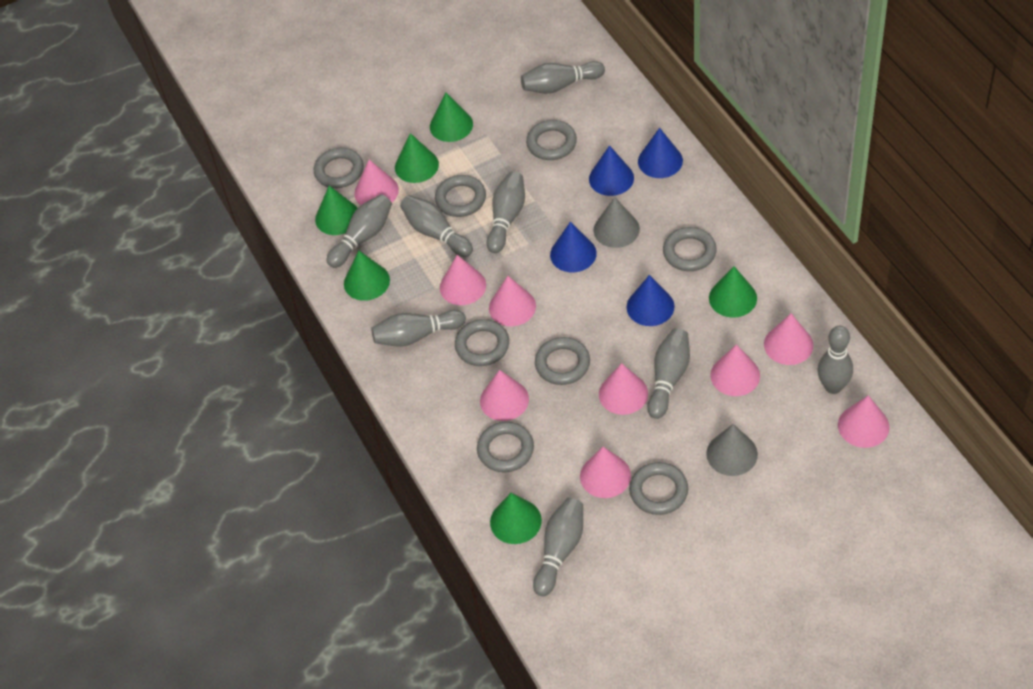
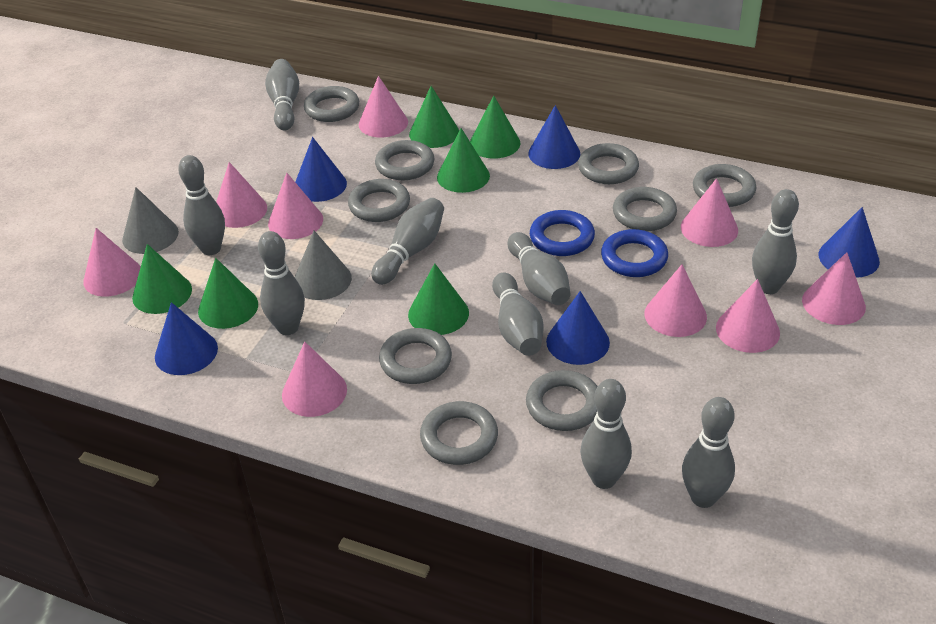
blue cone: [550,222,597,272] [589,145,634,196] [626,275,675,326] [638,128,683,178] = 4 -> [155,302,218,375] [295,137,347,202] [528,105,580,169] [546,291,610,365] [818,207,880,278] = 5
blue ring: none = 0 -> [530,210,595,256] [601,229,668,277] = 2
grey bowling pin: [327,194,392,268] [371,310,466,347] [400,195,473,257] [487,171,525,253] [521,61,605,94] [533,498,583,596] [647,328,690,419] [817,326,853,394] = 8 -> [178,155,225,255] [258,231,305,335] [265,59,299,131] [372,198,444,285] [492,273,544,356] [508,232,570,305] [580,379,632,489] [682,397,735,508] [752,189,799,294] = 9
grey ring: [314,148,364,188] [435,175,486,217] [455,319,509,366] [477,422,534,472] [526,120,577,160] [535,337,590,385] [629,462,688,515] [663,227,717,271] = 8 -> [304,86,359,122] [348,179,410,222] [375,140,434,180] [379,328,452,384] [420,401,498,465] [526,370,598,431] [578,143,639,184] [613,187,677,231] [693,164,756,207] = 9

